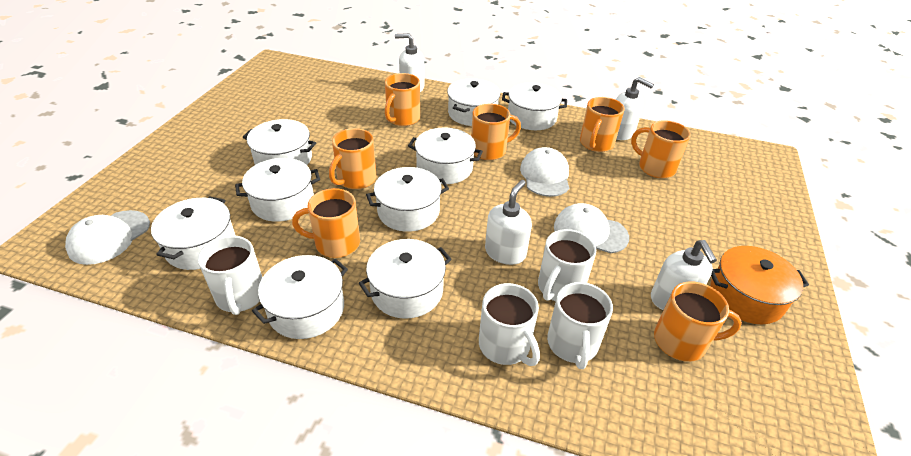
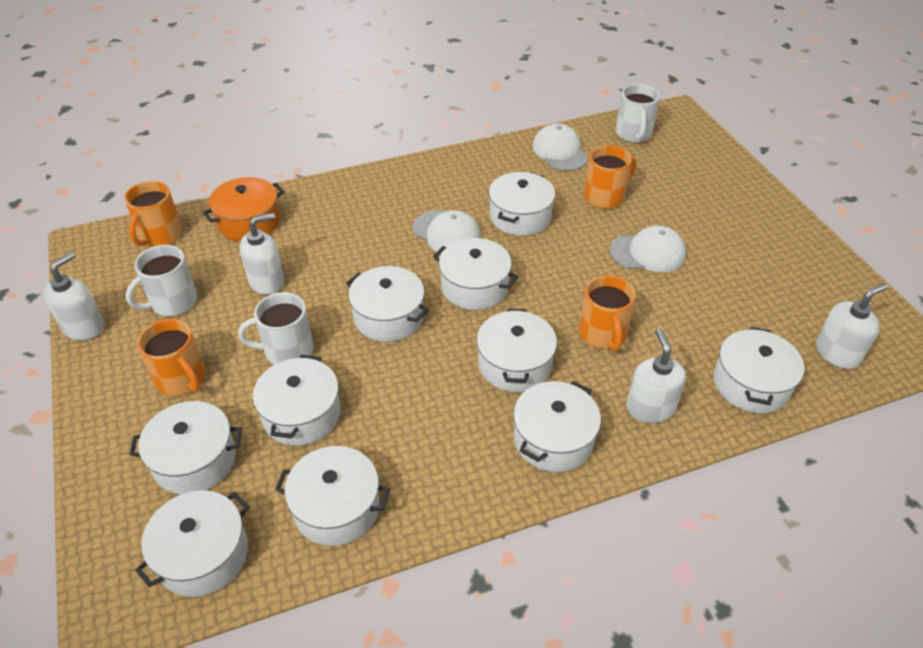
orange mug: [292,188,360,258] [329,128,376,189] [385,73,420,126] [471,104,521,160] [580,97,625,152] [631,120,691,178] [654,281,742,362] = 7 -> [124,181,182,247] [137,319,206,396] [579,275,636,351] [584,145,637,209] = 4
white mug: [198,236,262,315] [479,283,540,366] [538,229,596,301] [547,282,613,369] = 4 -> [125,245,197,316] [238,292,314,365] [616,84,660,142] = 3
white pot: [151,196,236,270] [235,158,320,222] [243,119,316,165] [252,255,348,339] [359,239,452,319] [366,167,449,232] [408,128,483,184] [447,78,501,126] [502,82,567,130] = 9 -> [129,401,242,494] [135,490,249,597] [253,355,340,446] [275,446,390,546] [346,266,429,342] [433,238,518,310] [477,309,557,392] [489,172,556,236] [513,381,601,472] [714,327,805,413] = 10

